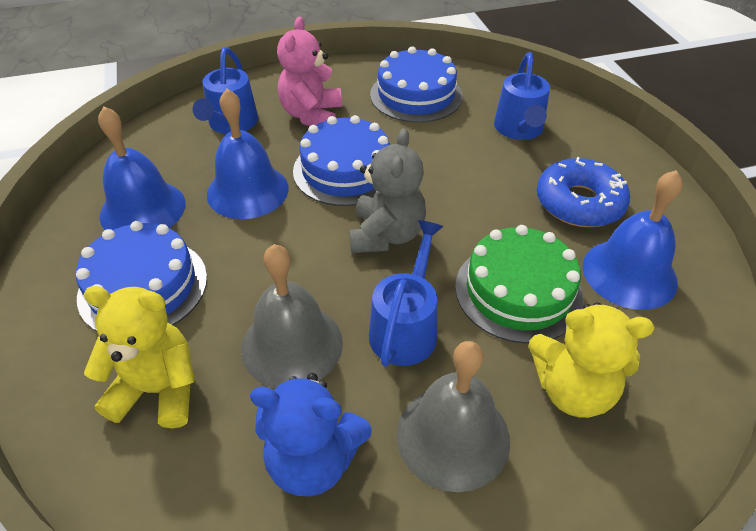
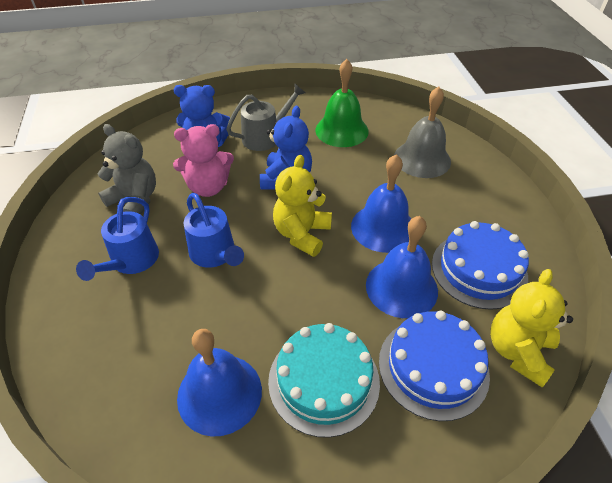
blue cake: [76,221,207,331] [293,115,390,206] [370,47,462,123] = 3 -> [379,311,490,421] [432,221,529,310] = 2
blue donut: [537,157,630,227] = 1 -> none = 0
blue teddy bear: [250,373,372,496] = 1 -> [174,85,230,147] [260,106,312,190] = 2
blue watering can: [193,47,258,134] [369,220,444,367] [494,52,550,140] = 3 -> [76,197,159,281] [184,193,244,268] = 2
green bell: none = 0 -> [315,59,369,147] = 1
green cake: [455,225,584,344] = 1 -> none = 0
grey bell: [241,244,343,388] [396,341,510,492] = 2 -> [394,87,451,178] = 1
grey watering can: none = 0 -> [226,84,305,151] = 1
turquoise cake: none = 0 -> [268,323,380,438] = 1

